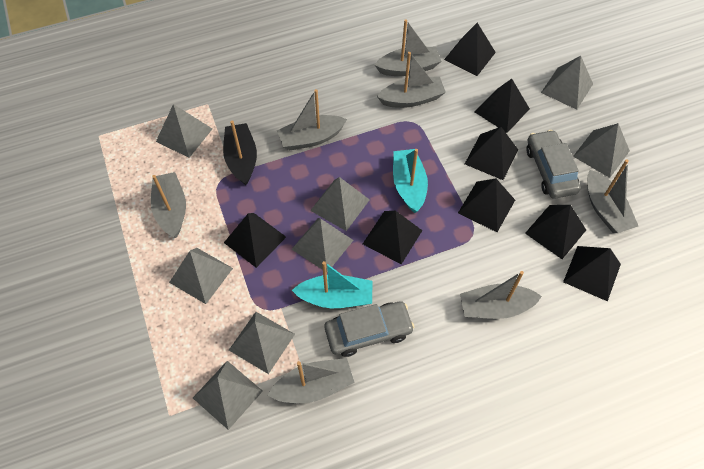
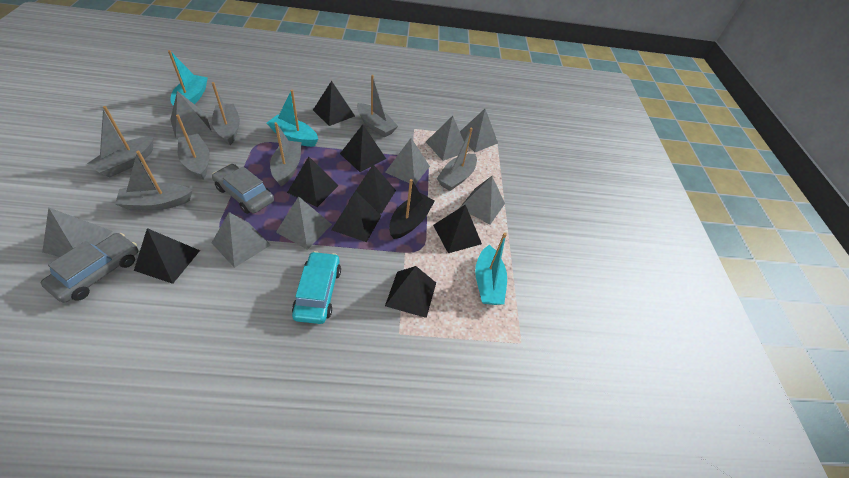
turquoise boat: [292,261,372,308] [393,149,428,213] = 2 -> [168,50,208,106] [267,90,318,147] [475,233,507,305] = 3
turquoise car: none = 0 -> [292,251,341,324] = 1

